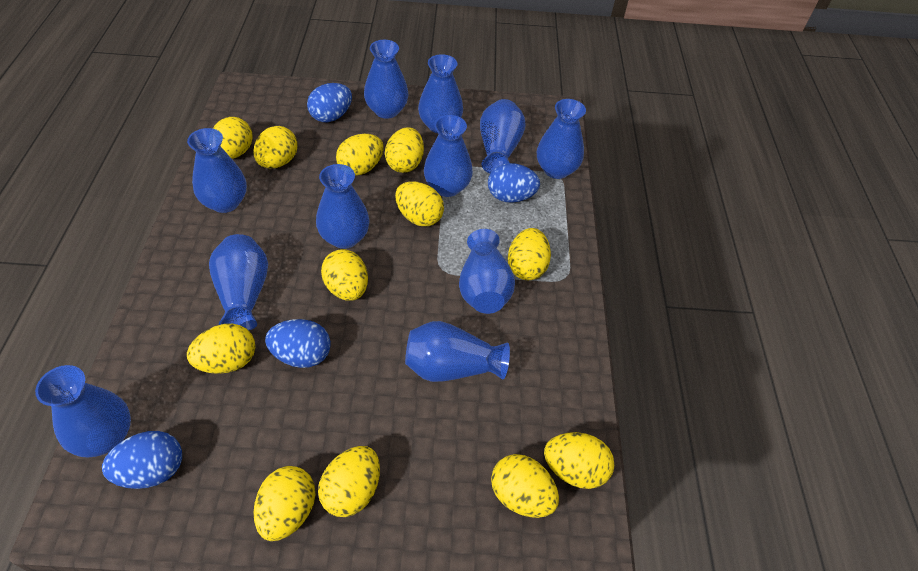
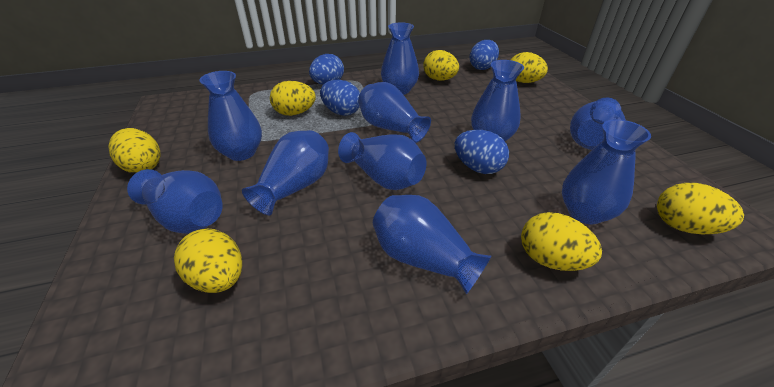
blue vase: [35,365,131,458] [187,128,247,213] [209,234,268,331] [316,164,370,249] [364,40,408,119] [405,321,510,382] [418,54,463,133] [424,115,473,197] [459,229,515,314] [480,99,526,173] [537,99,586,179] = 11 -> [127,169,223,234] [199,71,262,161] [242,130,329,215] [338,132,427,190] [358,82,431,143] [373,195,492,294] [381,22,419,95] [471,60,524,141] [562,119,651,224] [570,98,626,150] = 10
yellow egg: [187,324,255,374] [213,117,253,159] [253,126,298,168] [253,466,316,541] [318,446,380,517] [321,249,368,301] [336,134,384,175] [385,127,424,173] [395,181,444,227] [491,454,559,518] [508,228,551,280] [544,432,614,489] = 12 -> [108,128,161,173] [174,229,242,293] [270,81,316,116] [423,50,459,81] [511,52,548,83] [521,212,602,271] [657,183,744,234] = 7

